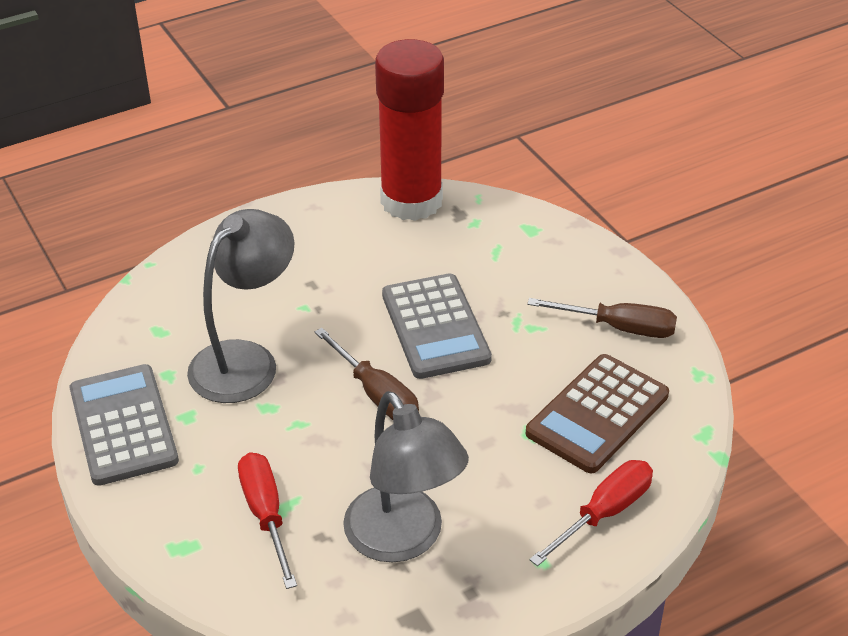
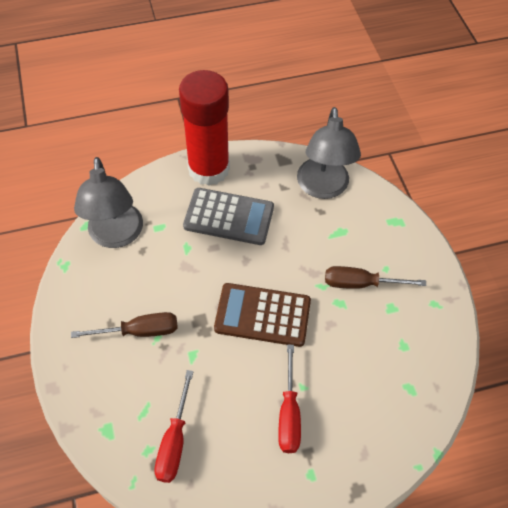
grey calculator: [69,364,179,486] [382,273,492,379] = 2 -> [183,188,274,245] = 1

